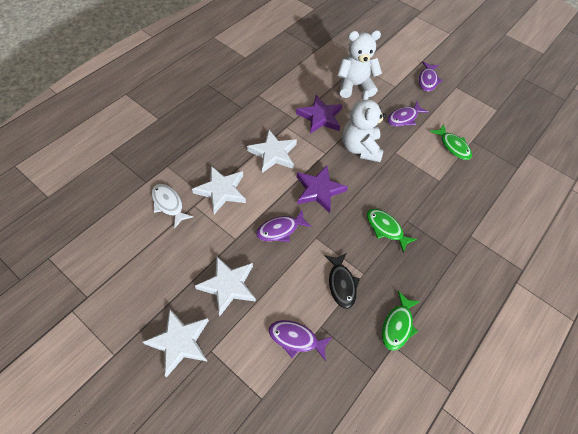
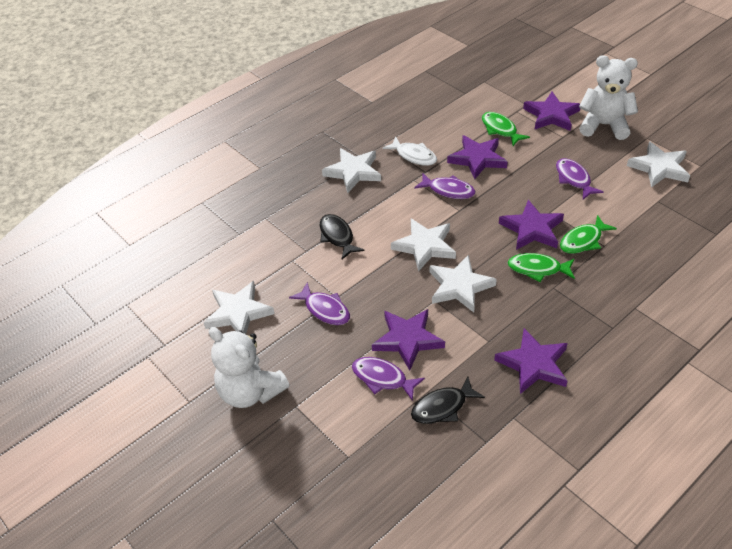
black fish: [325,253,360,309] = 1 -> [320,214,364,259] [411,377,485,424] = 2
purple star: [296,95,342,134] [296,166,348,213] = 2 -> [372,309,445,371] [447,135,508,179] [494,328,568,394] [499,200,564,250] [523,92,580,131] = 5
white star: [143,309,209,378] [192,166,246,214] [195,256,256,316] [247,130,297,173] = 4 -> [204,281,275,334] [322,148,381,193] [391,218,456,272] [430,255,497,313] [627,141,690,188] = 5

